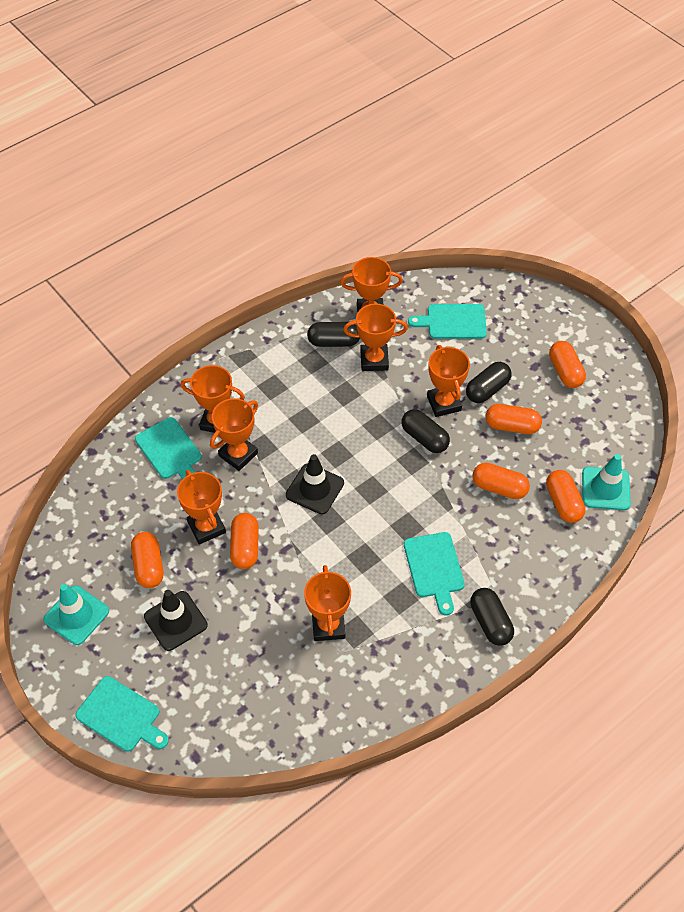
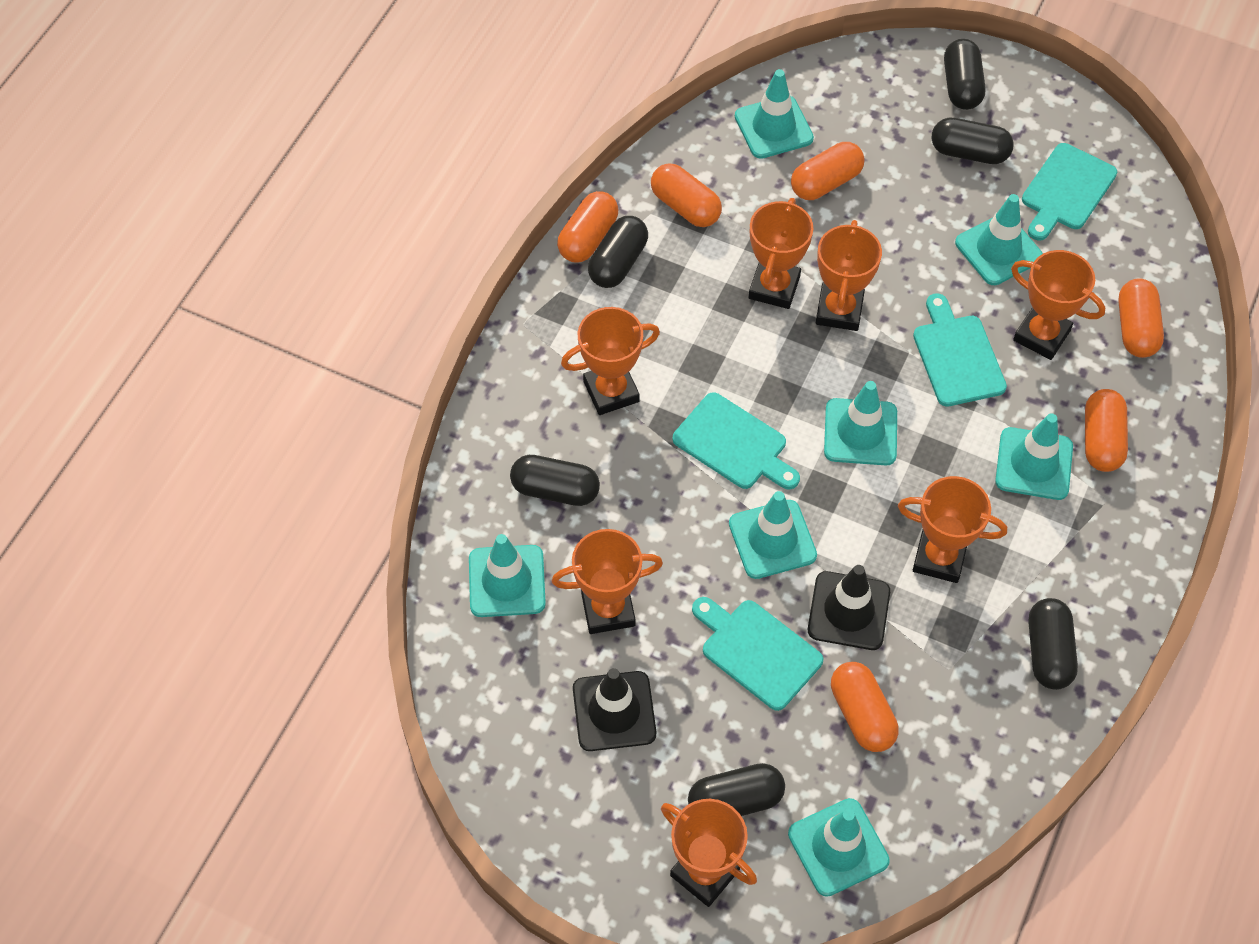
black capsule: [307,322,360,347] [401,409,450,453] [466,362,512,403] [470,588,514,646] = 4 -> [510,455,600,506] [588,216,648,288] [688,763,785,816] [931,118,1014,164] [944,39,985,110] [1028,598,1078,690] = 6
turquoise traffic cone: [43,584,109,645] [582,454,631,510] = 2 -> [469,534,546,617] [729,491,817,579] [735,69,814,159] [788,798,890,897] [824,381,897,465] [955,194,1043,285] [995,413,1073,500] = 7

